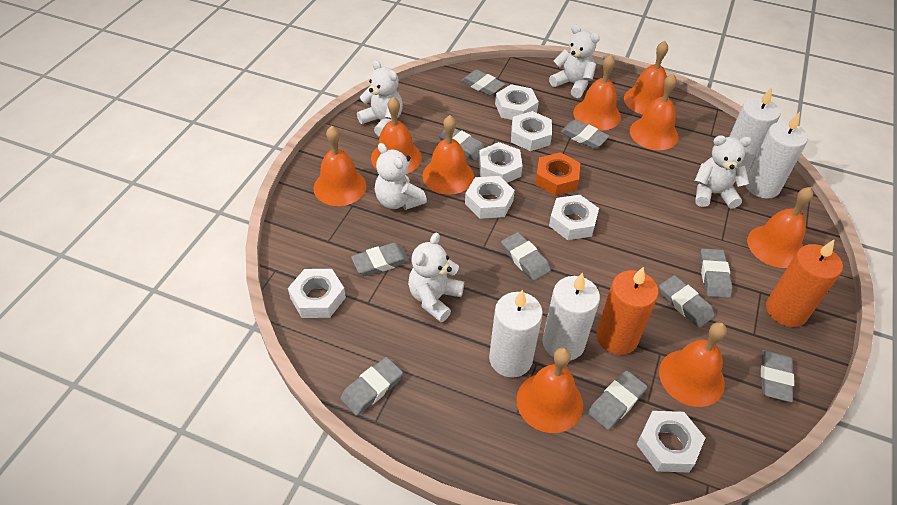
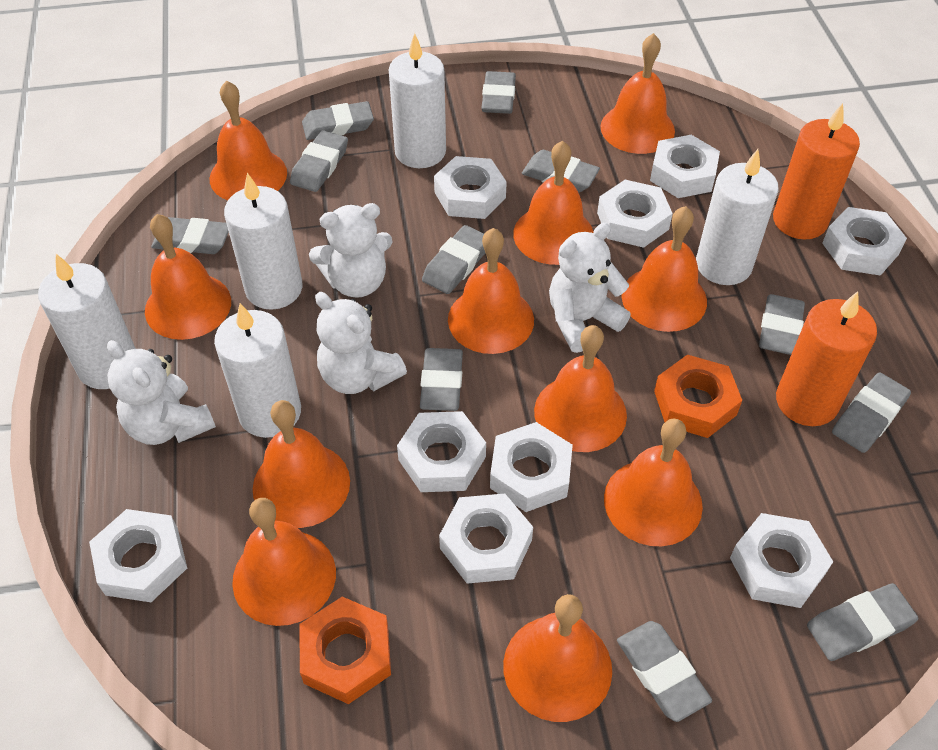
grey eraser: [340,357,403,416] [351,242,409,276] [438,128,485,161] [461,69,505,96] [501,232,551,281] [560,120,610,149] [588,371,647,430] [659,275,715,328] [700,248,732,298] [761,350,794,402] = 10 -> [151,217,229,254] [290,130,348,192] [302,101,374,140] [420,348,463,411] [422,225,485,294] [481,71,516,114] [522,150,600,193] [617,621,712,722] [759,294,805,355] [807,583,918,661] [832,372,911,453] = 11
orange bell: [314,126,367,206] [371,97,422,174] [422,115,474,195] [516,347,583,433] [573,55,621,130] [624,41,668,115] [630,74,679,150] [659,322,727,407] [747,187,813,268] = 9 -> [145,214,231,340] [210,80,287,200] [232,498,336,626] [253,400,350,528] [448,228,534,354] [503,594,612,722] [513,141,594,265] [534,325,627,452] [601,33,675,154] [604,419,703,546] [622,206,707,332] = 11
orange nut: [535,152,580,196] = 1 -> [299,597,391,704] [654,355,742,438] = 2
white candle: [489,289,543,378] [542,273,600,360] [729,87,781,173] [745,112,808,199] = 4 -> [38,254,136,389] [214,303,301,438] [224,173,303,310] [389,33,446,168] [696,149,779,285] = 5
white nut: [288,269,346,318] [465,176,515,219] [479,142,523,183] [495,84,539,120] [511,111,552,151] [549,195,599,240] [636,411,705,472] = 7 -> [89,509,187,602] [397,411,486,492] [434,156,507,219] [439,494,533,584] [490,422,573,512] [597,180,673,248] [650,135,720,198] [730,513,833,608] [822,207,907,276] = 9
white teddy bear: [357,60,403,137] [375,143,427,210] [408,233,464,322] [549,25,600,98] [695,135,752,209] = 5 -> [107,340,216,445] [309,203,393,298] [315,292,407,394] [549,223,631,353] = 4

